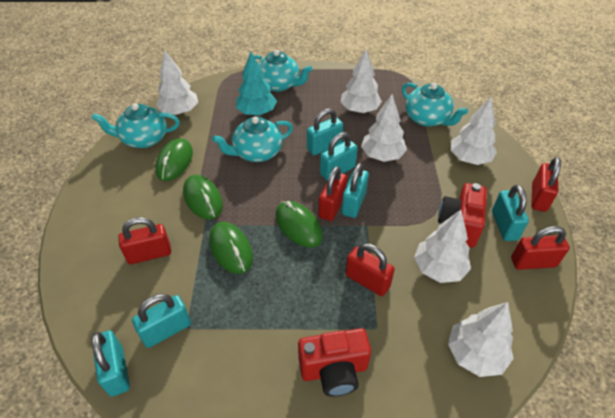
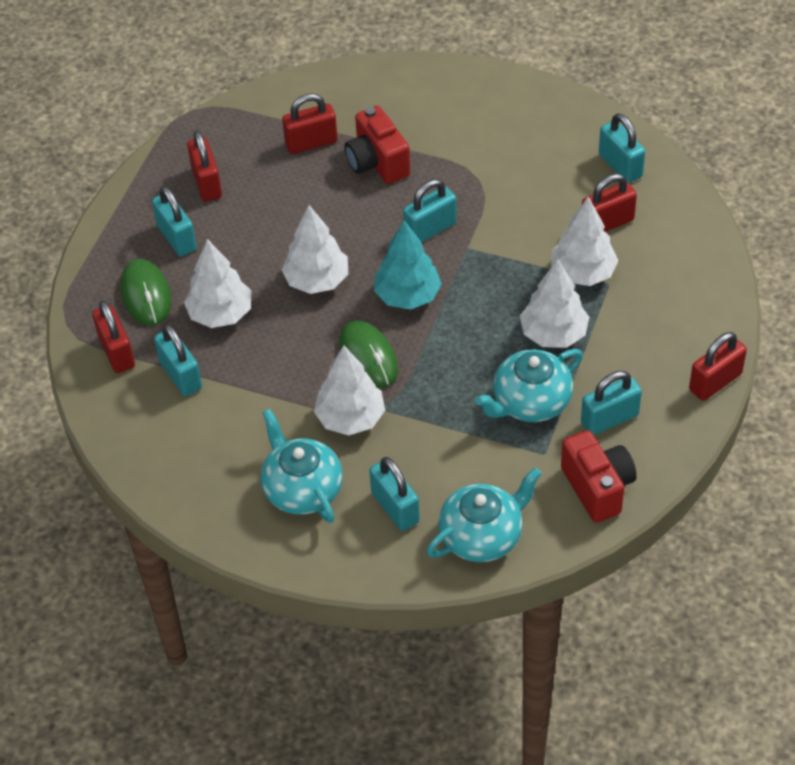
green mouse: [155,138,193,181] [183,175,223,219] [209,222,253,274] [275,201,323,248] = 4 -> [121,259,171,325] [339,320,398,388] = 2
turquoise teapot: [92,103,180,148] [212,117,293,162] [254,50,312,92] [402,83,468,127] = 4 -> [261,409,343,523] [427,468,542,562] [475,349,583,422] = 3
white tree: [156,51,198,115] [341,49,382,113] [361,94,407,162] [414,210,471,283] [448,302,514,377] [451,97,497,165] = 6 -> [184,239,251,328] [281,205,348,294] [314,346,385,436] [520,259,589,348] [551,197,619,286] = 5

